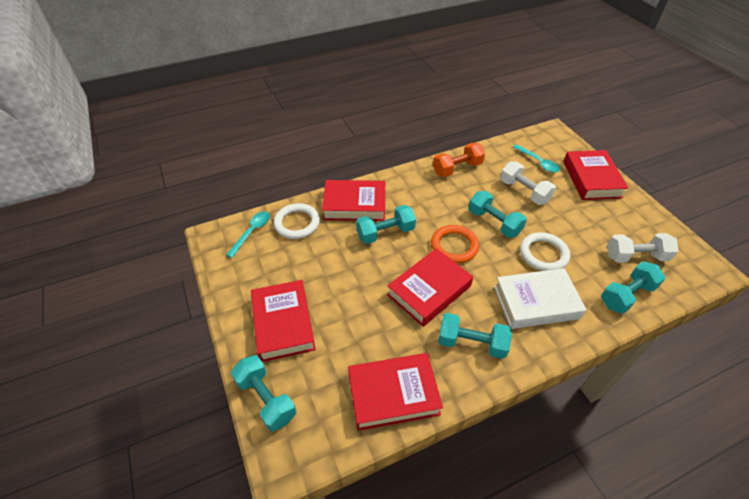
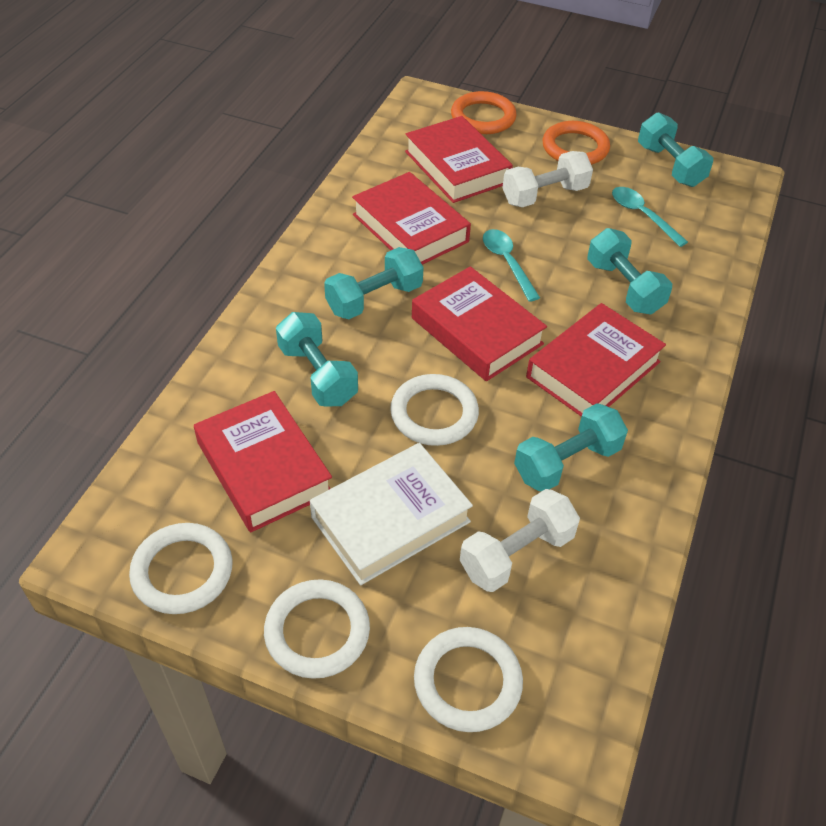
orange dumbbell: [433,143,485,177] = 1 -> none = 0
orange ring: [431,225,479,263] = 1 -> [451,91,517,134] [543,121,610,165] = 2
white ring: [274,203,320,239] [520,232,570,271] = 2 -> [129,523,233,614] [264,579,370,679] [390,374,479,446] [414,627,523,732] = 4

